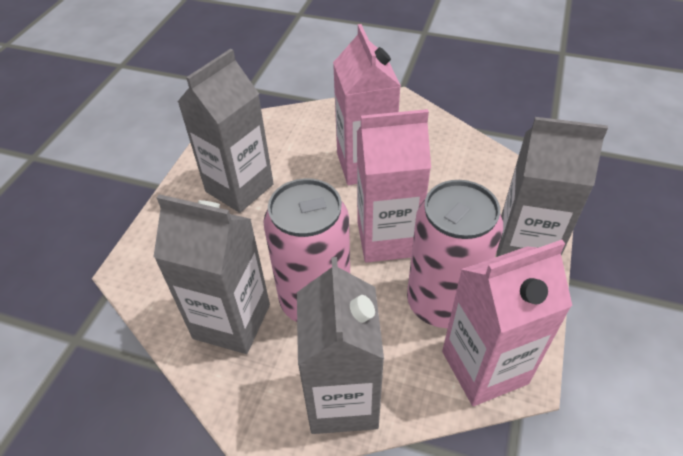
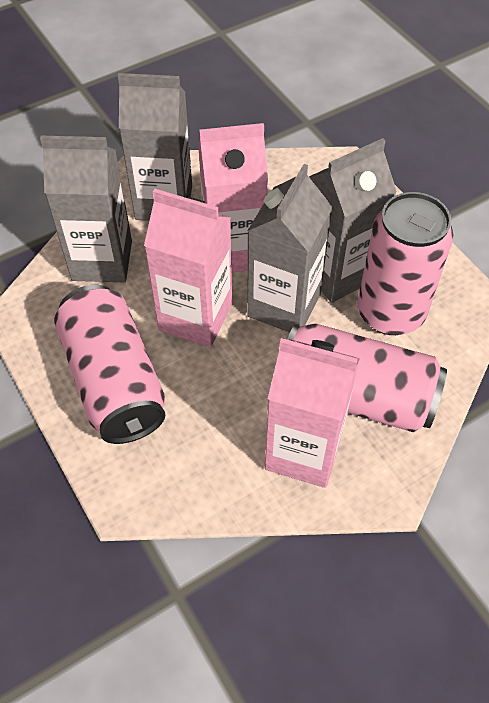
pink can: [263,178,350,322] [407,180,503,328] = 2 -> [54,285,165,444] [287,323,447,432] [357,192,453,335] = 3

